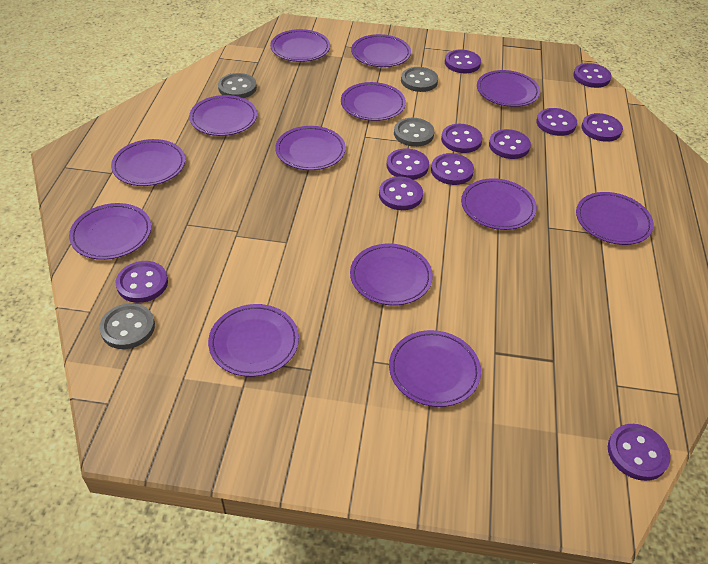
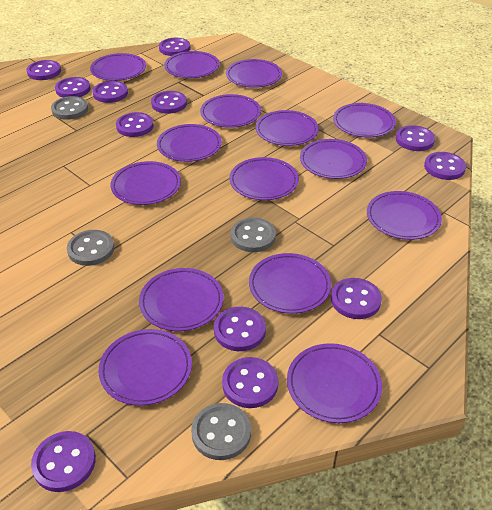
purple button: [116,261,168,303] [379,177,423,210] [386,148,429,180] [431,153,474,185] [441,124,483,153] [445,50,481,73] [489,129,531,159] [536,108,577,136] [573,63,612,88] [581,113,623,142] [608,424,671,481] = 11 -> [26,60,61,80] [31,431,96,492] [55,77,91,98] [92,81,128,103] [116,112,154,137] [151,91,187,114] [159,38,190,56] [214,307,266,351] [222,357,278,408] [331,278,382,319] [396,125,435,151] [424,152,466,180] = 12
purple plate: [69,203,151,260] [111,139,185,186] [189,95,257,136] [208,304,299,377] [270,29,330,62] [275,126,346,170] [341,82,406,121] [350,243,433,305] [351,34,411,67] [389,330,481,407] [461,178,537,230] [477,70,540,107] [576,192,654,245] = 13 -> [90,53,146,81] [98,329,192,406] [111,161,181,205] [139,268,224,331] [157,124,222,162] [164,51,219,78] [200,94,261,128] [226,59,282,88] [229,157,299,200] [249,253,331,314] [256,110,319,146] [287,343,382,423] [300,139,367,179] [333,103,396,137] [367,191,442,240] = 15

